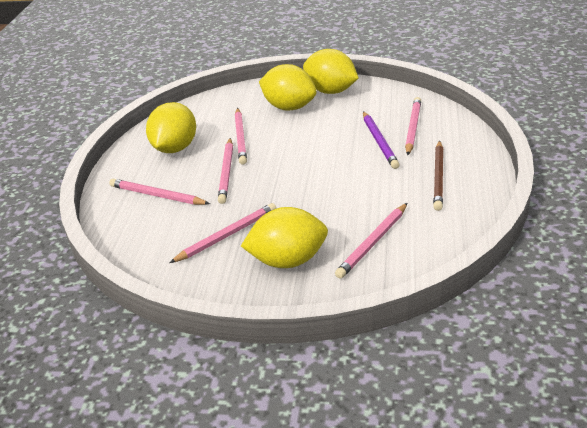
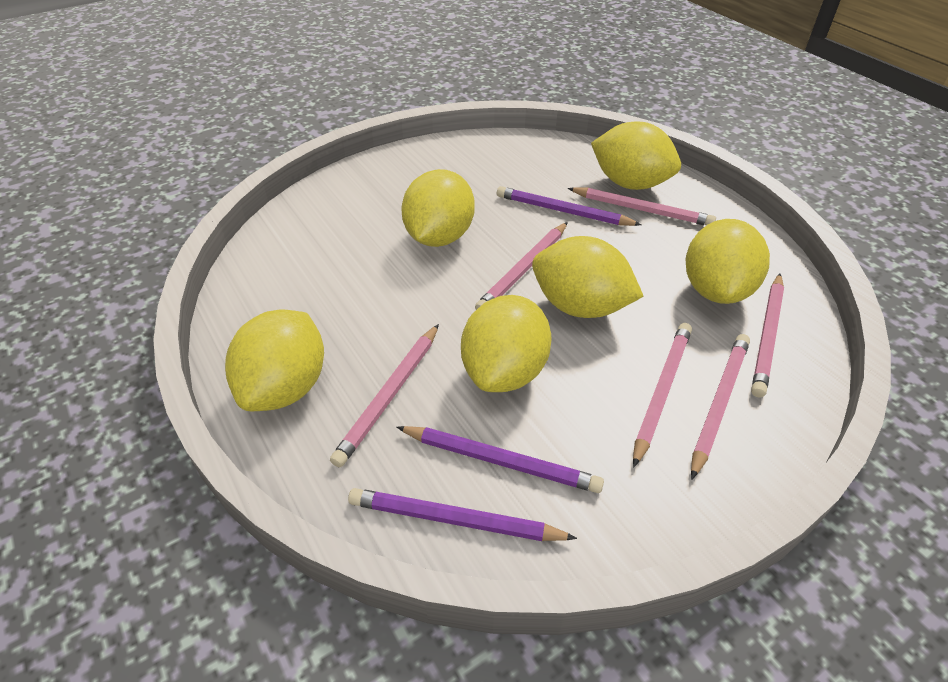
brown pencil: [433,140,443,211] = 1 -> none = 0
purple pencil: [363,111,400,169] = 1 -> [348,488,577,541] [397,426,604,493] [497,186,641,226] = 3
yellow lemon: [146,102,196,153] [241,207,328,268] [259,64,317,111] [303,49,359,94] = 4 -> [225,309,324,411] [401,169,475,247] [461,295,552,392] [532,236,644,318] [591,122,681,190] [685,219,770,304] = 6

